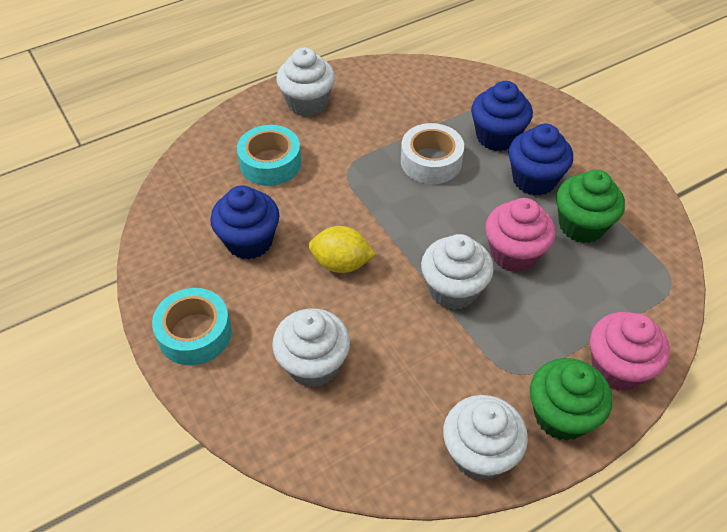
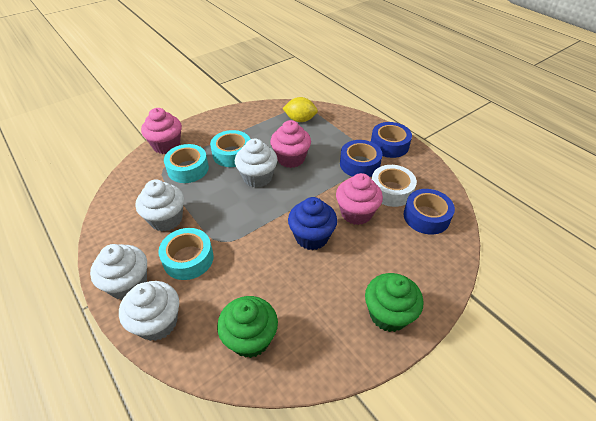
blue cupcake: [210,185,279,260] [471,81,533,151] [508,124,573,196] = 3 -> [288,197,337,250] = 1
blue tape: none = 0 -> [340,140,382,177] [371,122,412,158] [404,189,455,234] = 3
pink cupcake: [485,198,556,272] [590,312,670,391] = 2 -> [141,108,182,154] [270,120,311,168] [336,173,383,225] = 3
turquoise tape: [152,288,232,365] [237,125,301,186] = 2 -> [158,228,214,280] [164,144,209,183] [210,130,250,167] = 3

